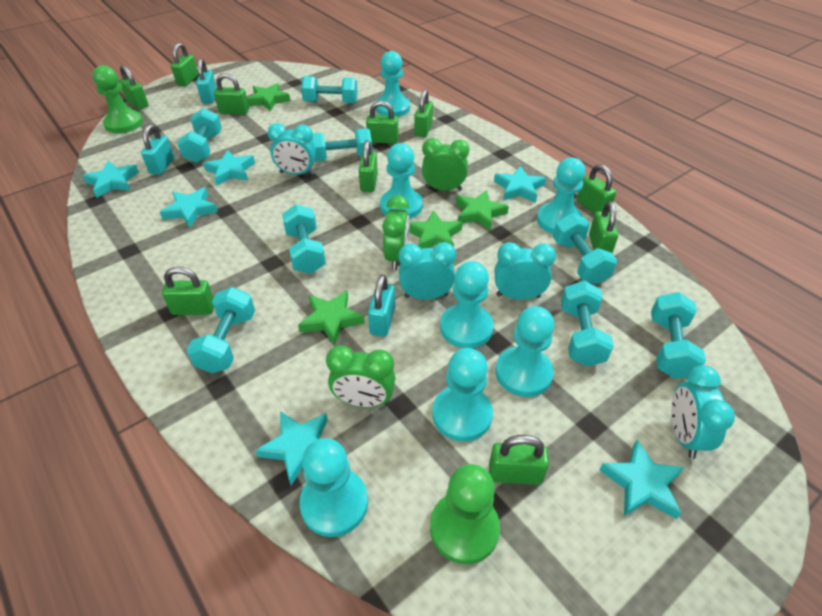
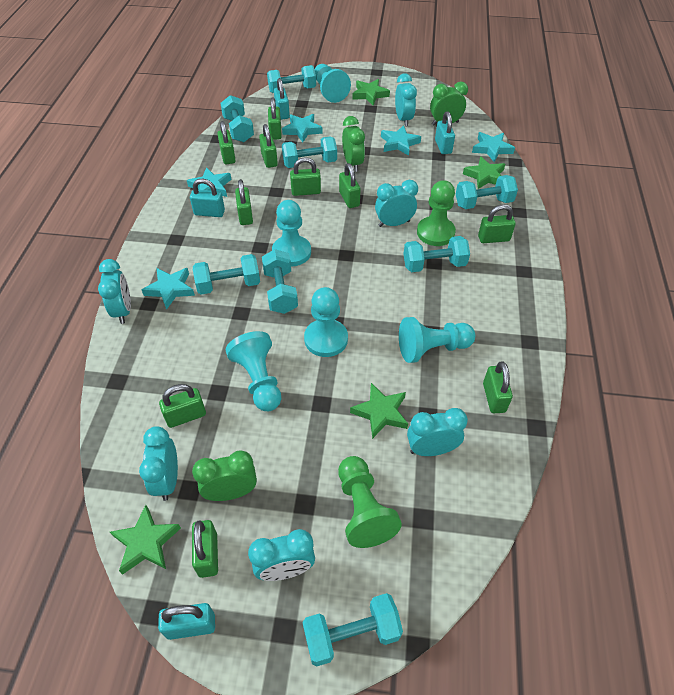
turquoise clock: [267,123,316,175] [398,242,456,300] [494,242,556,300] [671,365,735,459] = 4 -> [98,259,131,324] [139,426,178,501] [248,529,315,581] [375,180,418,227] [395,73,417,127] [407,408,468,456] = 6
turquoise padlock: [141,124,174,175] [196,58,217,103] [368,274,395,336] = 3 -> [158,603,215,640] [190,179,225,217] [274,78,290,120] [435,111,455,154] = 4
turquoise pawn: [299,438,368,537] [376,51,410,117] [380,143,423,219] [432,348,493,442] [440,261,493,348] [495,306,554,397] [537,157,585,234] = 7 -> [226,331,281,411] [272,200,311,267] [304,287,348,357] [315,64,351,103] [399,317,475,363] = 5
turquoise star: [82,161,139,198] [160,187,218,228] [203,150,255,186] [255,411,328,485] [494,166,546,203] [599,440,684,519] = 6 -> [142,268,195,310] [187,167,231,197] [282,114,323,142] [381,125,421,156] [472,132,515,162] = 5

